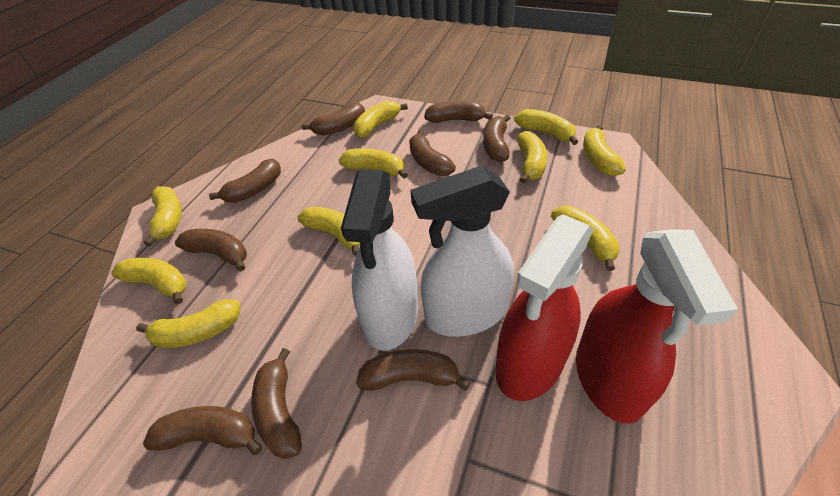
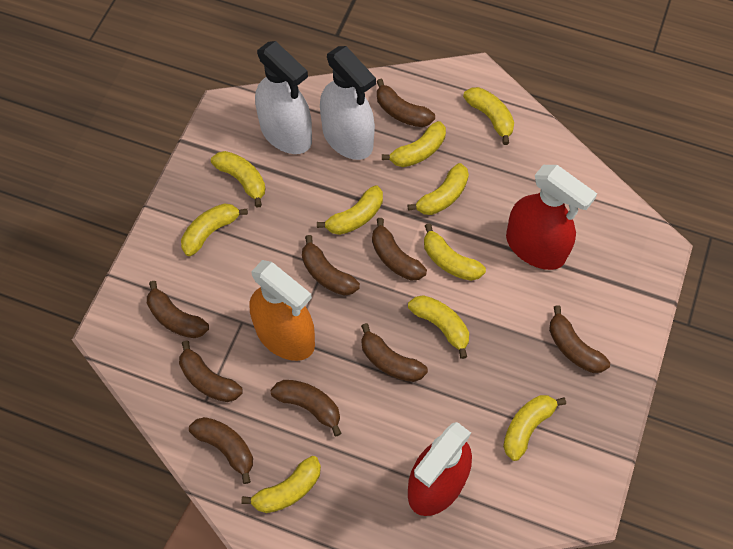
orange spray bottle: none = 0 -> [249,260,315,361] = 1

